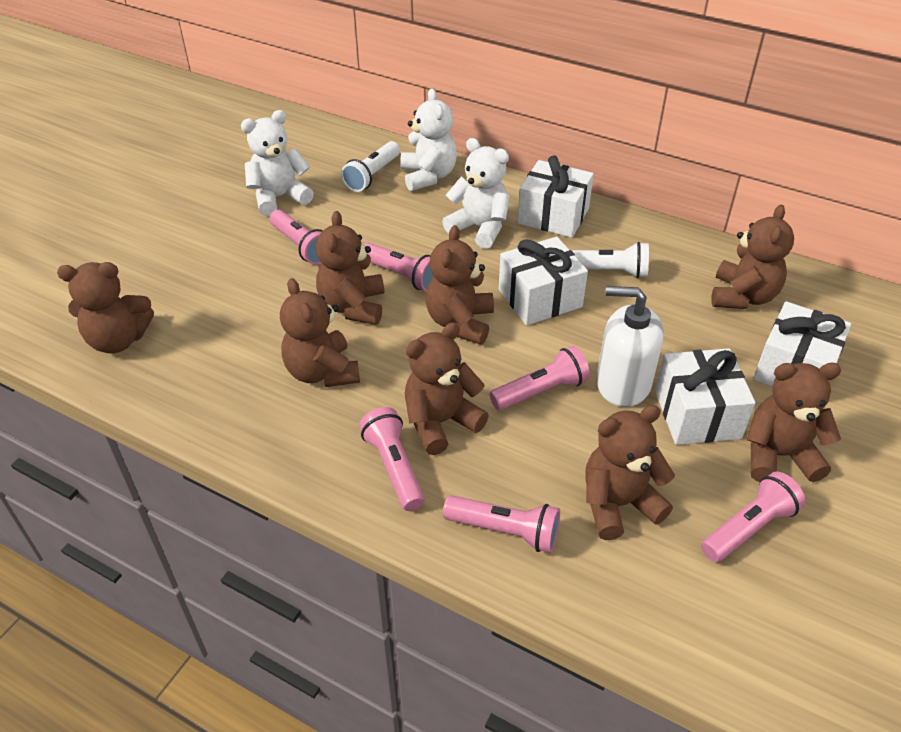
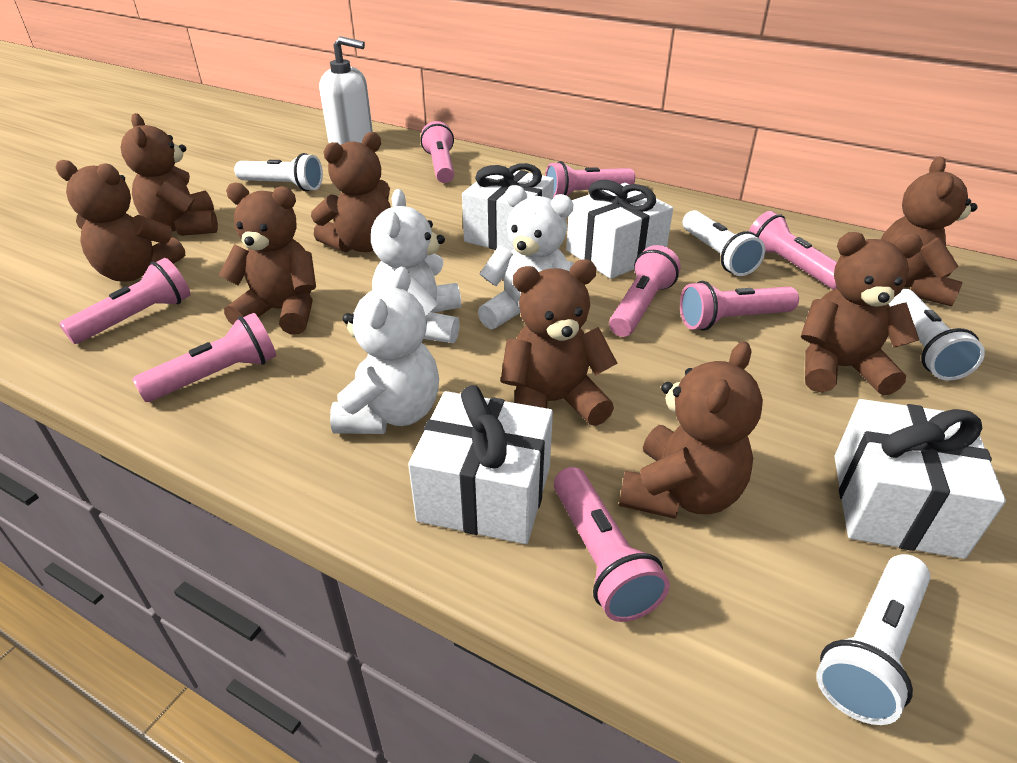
pink flashlight: [269,210,323,265] [359,407,425,511] [364,242,434,292] [443,495,560,553] [490,346,590,410] [701,472,805,562] = 6 -> [59,258,190,344] [133,313,276,402] [420,121,454,183] [545,161,635,198] [554,467,670,622] [609,245,681,337] [680,281,799,331] [749,211,837,290] = 8
white flashlight: [341,141,400,192] [571,242,649,278] = 2 -> [234,153,323,191] [683,210,765,276] [816,554,931,725] [889,289,985,381] = 4

